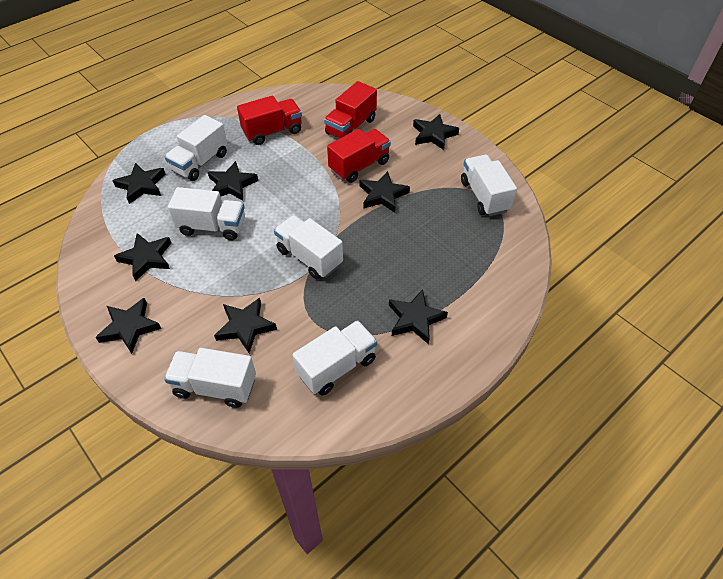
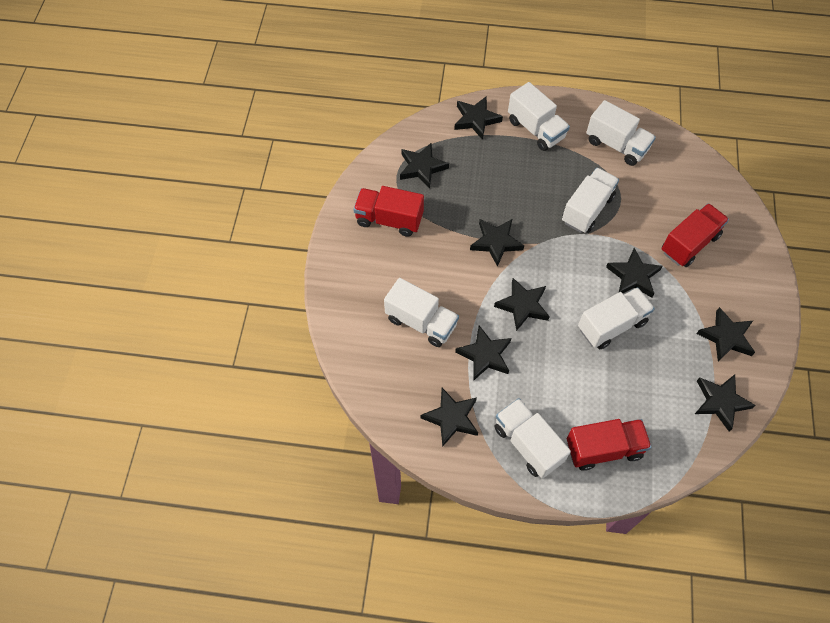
black star: [96,298,161,354] [112,163,166,204] [114,233,171,281] [208,161,258,201] [214,298,277,353] [360,171,410,213] [389,289,448,344] [413,114,459,150] = 8 -> [400,143,449,189] [420,388,478,446] [454,96,503,140] [455,326,511,380] [470,219,524,267] [494,278,550,331] [606,248,662,298] [695,374,756,432] [696,307,755,361] = 9

